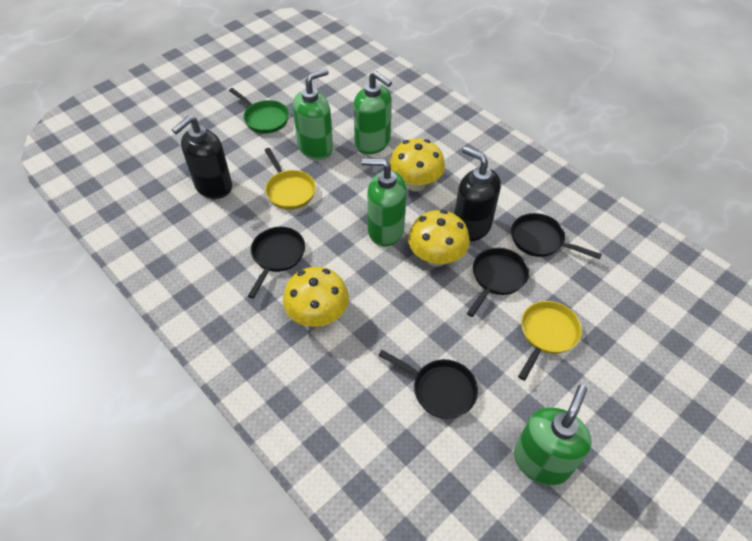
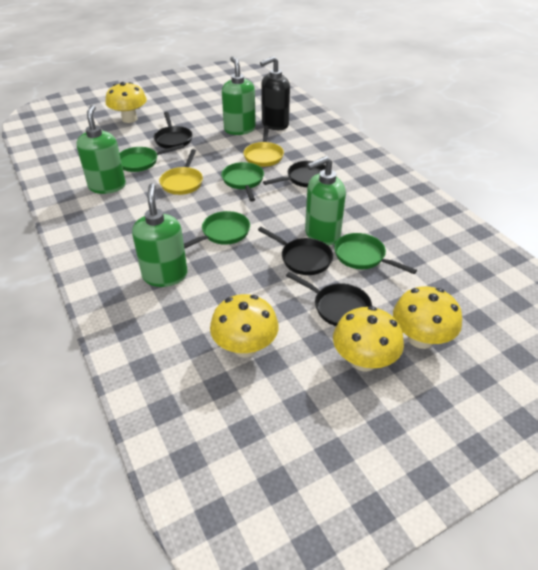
black soap dispenser: [172,116,232,199] [454,146,501,241] = 2 -> [260,56,290,130] = 1
green pan: [229,88,289,133] = 1 -> [120,144,184,172] [184,211,250,249] [221,162,264,201] [334,233,417,274] = 4
yellow mushroom: [283,267,349,327] [389,139,445,191] [408,210,470,267] = 3 -> [106,82,147,123] [210,294,279,358] [333,306,404,372] [393,286,462,349] = 4

